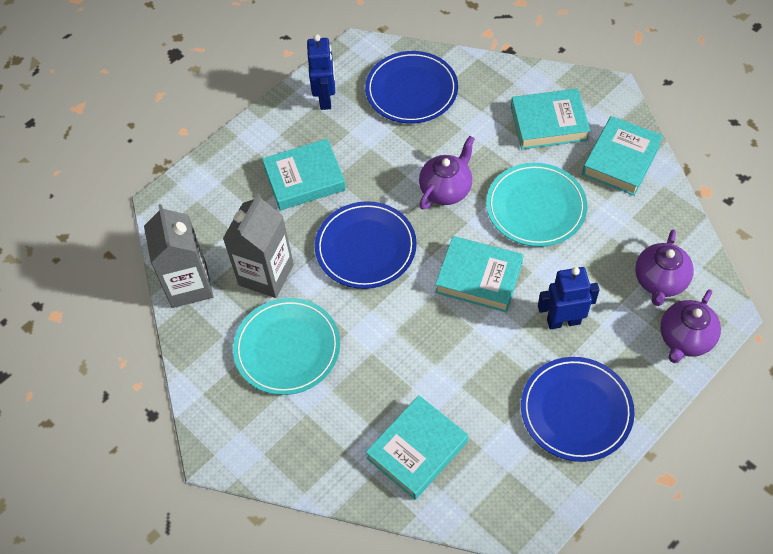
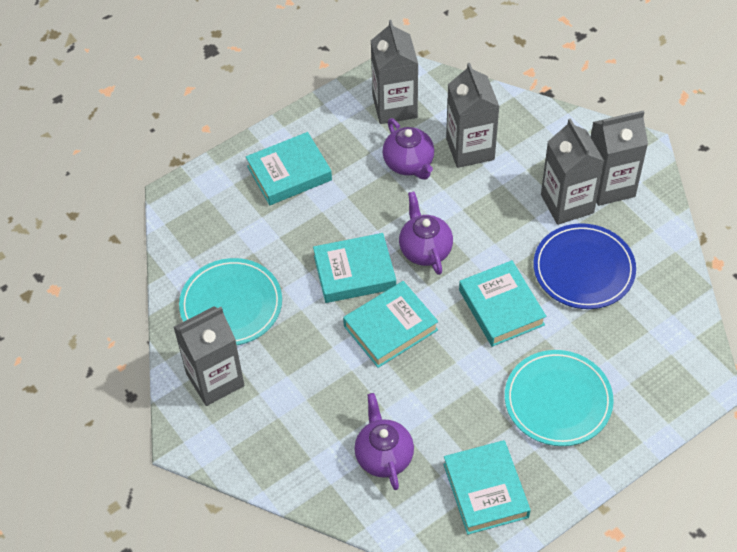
blue plate: [315,201,417,289] [365,51,458,124] [521,357,634,462] = 3 -> [533,223,636,309] = 1
blue robot: [307,34,335,110] [538,267,600,329] = 2 -> none = 0
grey carton: [144,204,213,308] [223,193,294,298] = 2 -> [174,306,244,406] [371,20,418,124] [446,63,500,168] [541,118,604,225] [591,110,648,206] = 5

